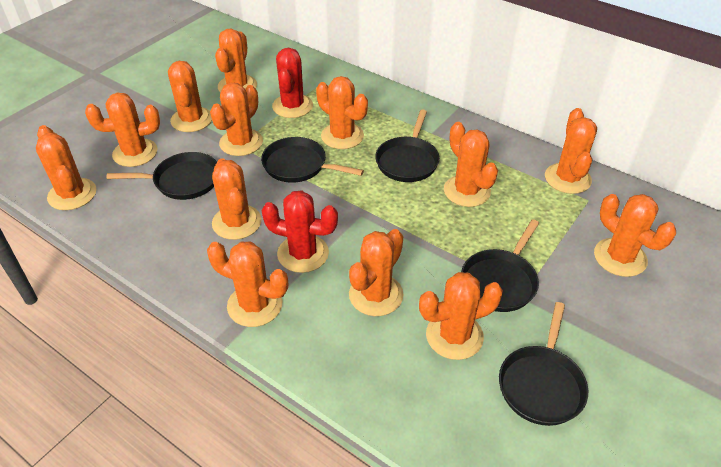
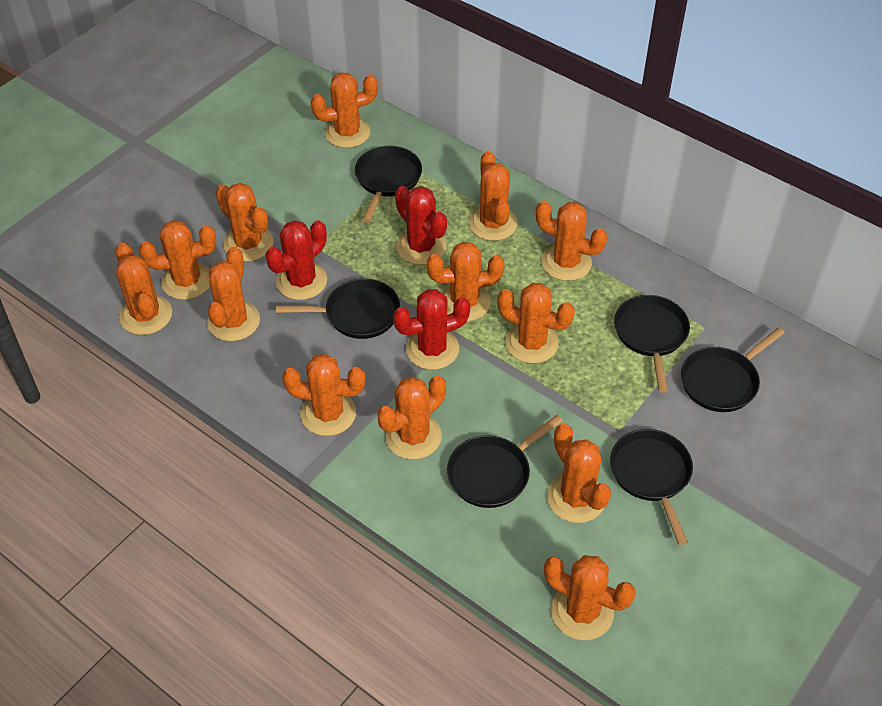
black pan: [106,152,217,200] [261,137,364,183] [375,109,440,182] [461,219,539,312] [499,302,588,426] = 5 -> [276,279,400,339] [355,146,422,222] [447,415,563,508] [610,429,693,545] [614,295,690,393] [681,327,785,412] = 6
red cactus: [262,190,338,273] [272,48,313,118] = 2 -> [266,220,327,300] [393,289,471,370] [395,186,447,265] = 3

